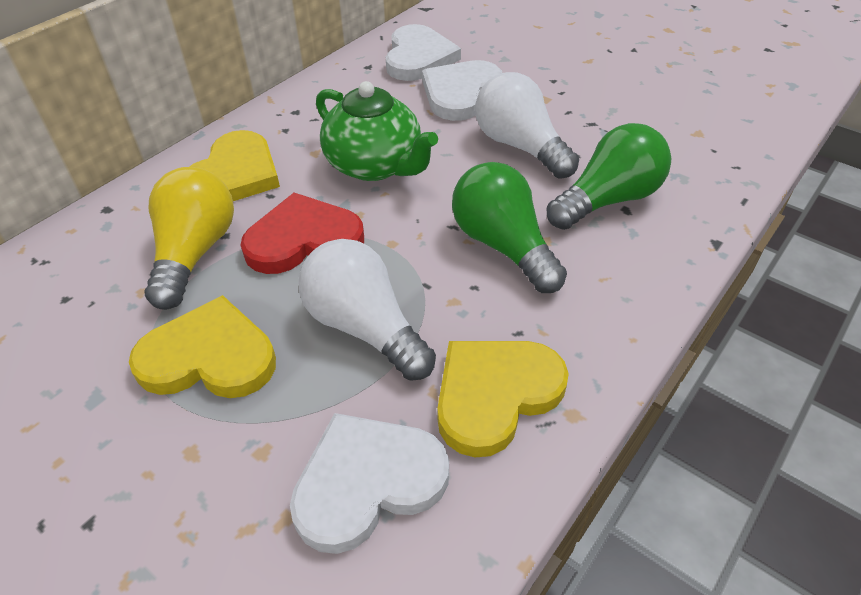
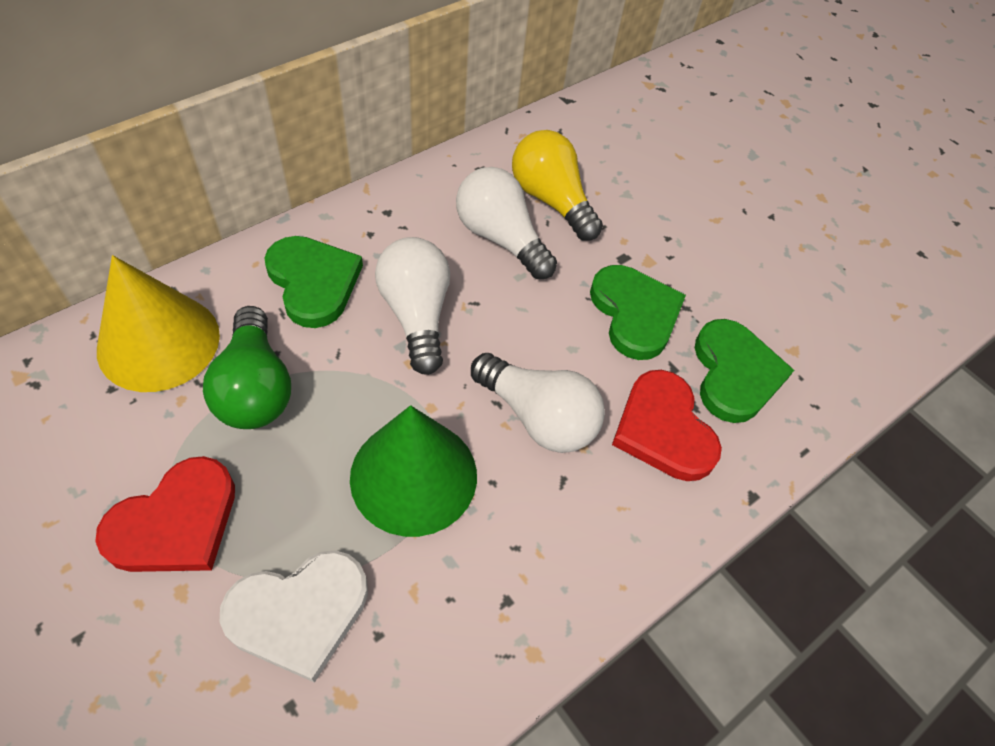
green cone: none = 0 -> [350,405,477,537] = 1
green heart: none = 0 -> [264,236,363,328] [590,265,686,360] [695,319,794,423] = 3
green light bulb: [452,162,567,293] [547,123,671,230] = 2 -> [203,306,291,429] = 1
green teapot: [316,81,438,181] = 1 -> none = 0
red heart: [240,193,364,274] = 1 -> [95,456,235,572] [612,370,722,481] = 2
white heart: [290,413,449,554] [386,24,461,81] [422,60,502,121] = 3 -> [220,550,368,683] = 1
white light bulb: [298,239,436,381] [475,72,579,179] = 2 -> [375,237,450,375] [456,167,557,279] [471,353,605,453] = 3
yellow cone: none = 0 -> [97,255,220,392] = 1
yellow heart: [129,295,276,398] [190,130,280,201] [437,341,569,457] = 3 -> none = 0

